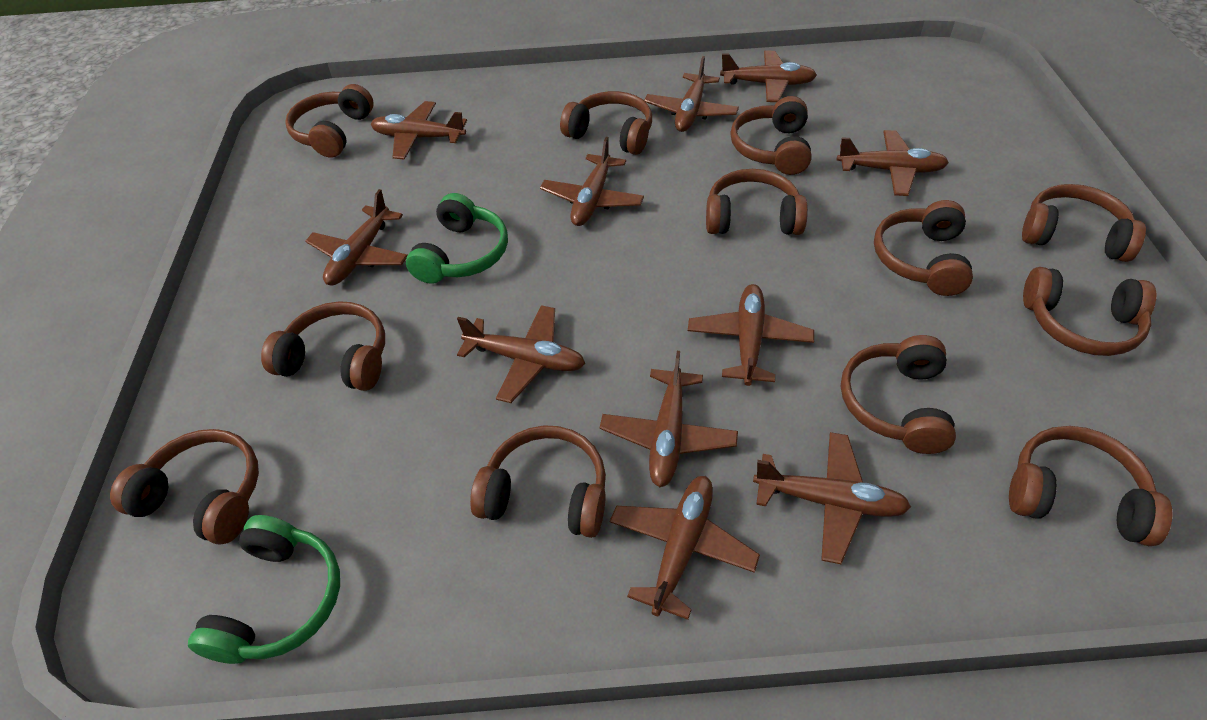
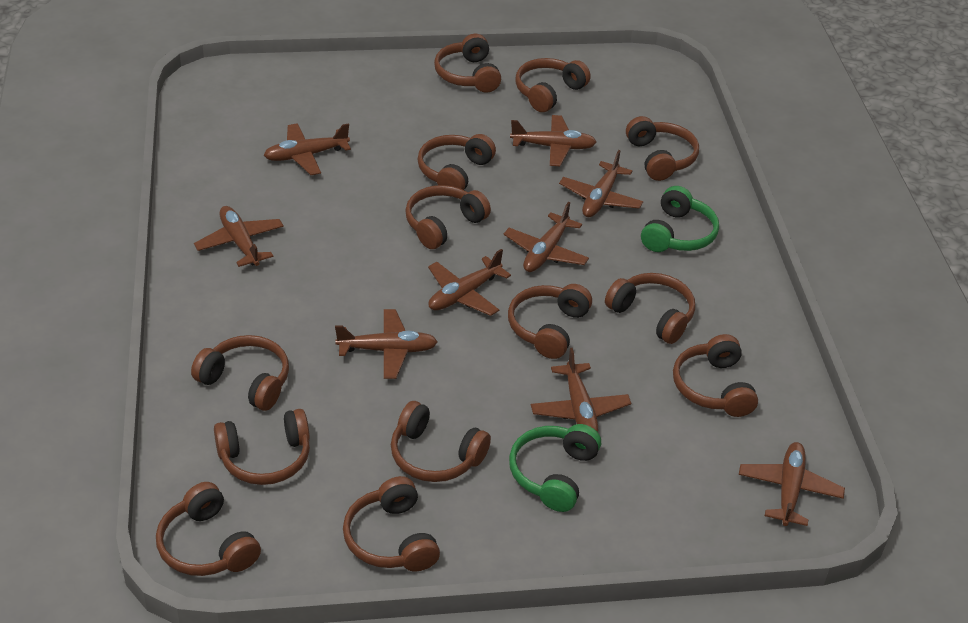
brown headphones: [110,429,259,544] [261,301,385,391] [285,84,373,157] [470,426,606,538] [560,91,652,155] [706,169,808,235] [730,96,812,175] [841,335,956,454] [874,200,973,296] [1009,426,1173,546] [1022,184,1146,262] [1023,267,1156,356] = 12 -> [156,482,261,576] [191,335,289,411] [214,409,310,485] [343,476,440,572] [391,401,491,482] [405,185,491,249] [418,134,496,190] [434,34,501,93] [508,284,592,359] [515,58,591,112] [605,273,695,344] [626,116,699,181] [673,334,758,417] = 13
brown plane: [305,189,408,285] [371,101,467,160] [457,305,585,403] [540,137,644,226] [600,351,738,488] [610,476,760,620] [644,56,739,132] [688,284,814,386] [720,51,817,102] [753,432,911,564] [837,130,949,196] = 11 -> [194,206,284,267] [264,123,351,175] [335,309,438,379] [428,249,511,316] [504,202,589,272] [510,115,596,166] [531,348,631,432] [559,150,643,217] [739,442,845,526] = 9

